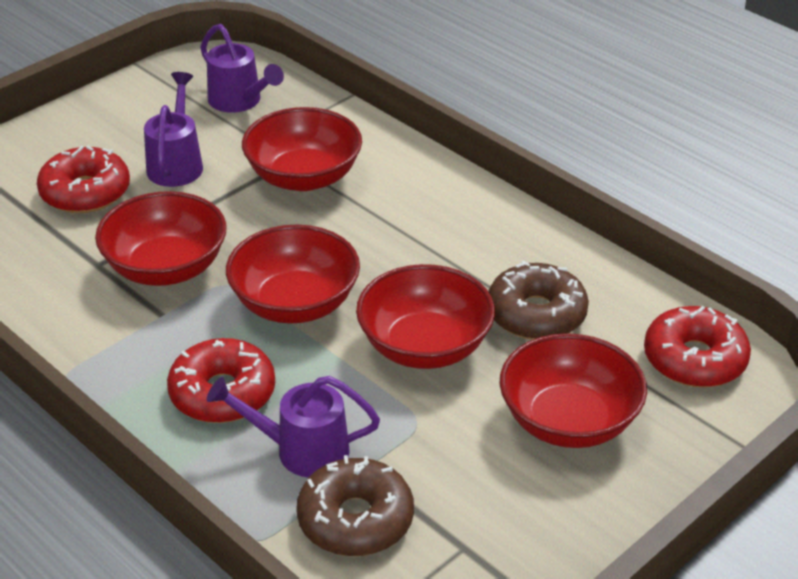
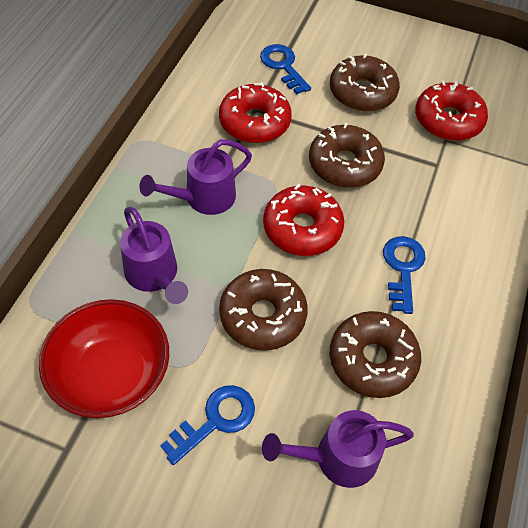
blue key: none = 0 -> [161,385,255,465] [260,44,311,94] [383,236,426,314] = 3
brown donut: [296,455,414,556] [488,261,589,340] = 2 -> [219,269,308,350] [309,123,385,188] [330,53,400,112] [330,311,421,398] = 4
red bowl: [95,191,227,286] [226,225,360,323] [242,107,362,191] [356,264,495,369] [500,333,647,448] = 5 -> [39,299,169,418] = 1

